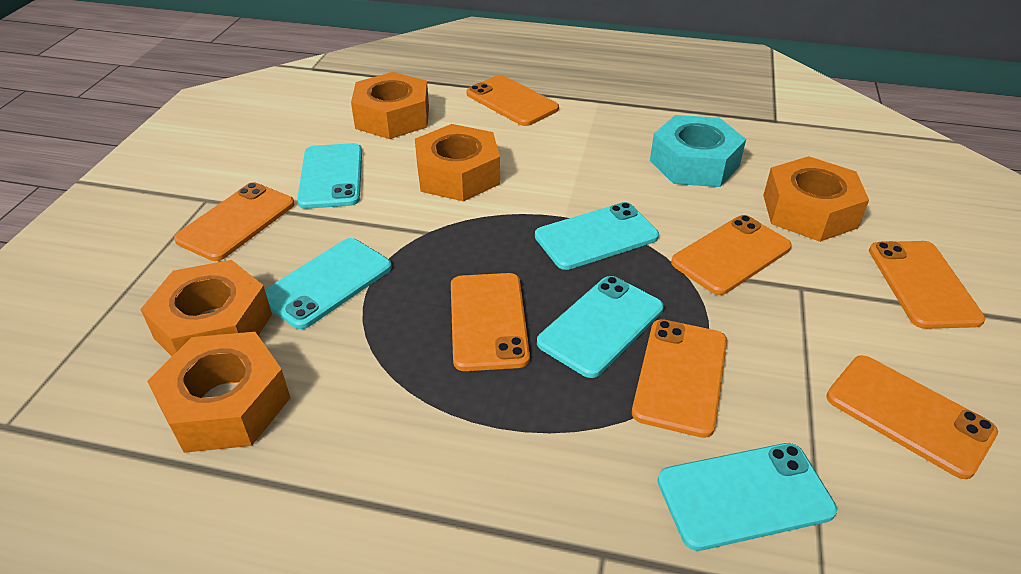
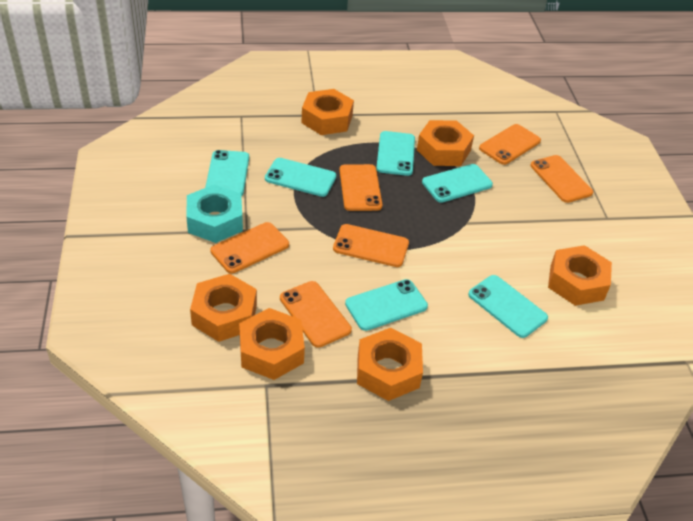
orange nut: [140,260,272,356] [147,332,290,453] [351,72,429,139] [415,124,500,201] [763,156,869,242] = 5 -> [190,274,257,342] [239,308,305,380] [301,89,354,135] [357,328,423,401] [417,120,474,166] [548,245,612,306] = 6
orange phone: [174,182,295,261] [451,273,530,371] [466,75,559,126] [632,319,727,438] [671,215,792,295] [826,355,998,479] [869,241,985,329] = 7 -> [210,222,289,273] [280,281,352,348] [333,224,409,267] [339,164,382,211] [479,124,541,165] [530,155,593,203] = 6
turquoise phone: [265,238,392,329] [297,143,362,209] [535,202,659,270] [537,276,664,378] [657,443,837,551] = 5 -> [205,150,249,196] [265,158,336,197] [345,279,428,331] [376,131,415,176] [422,164,493,203] [468,275,548,338] = 6

